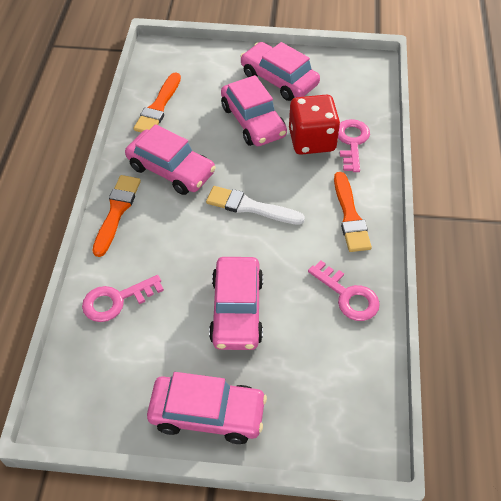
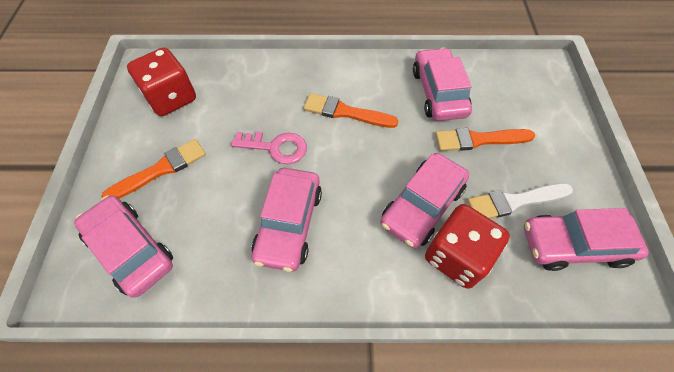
pink key: [82,275,164,322] [308,260,380,321] [338,119,370,172] = 3 -> [231,131,307,164] = 1
red dice: [289,95,340,155] = 1 -> [127,47,196,116] [425,204,510,289] = 2

